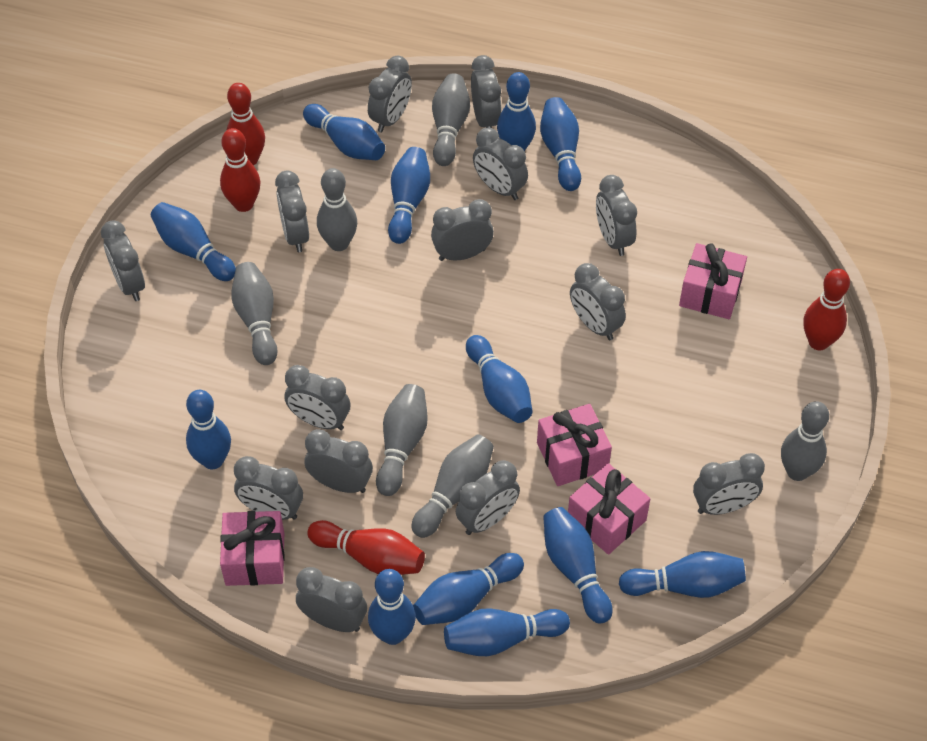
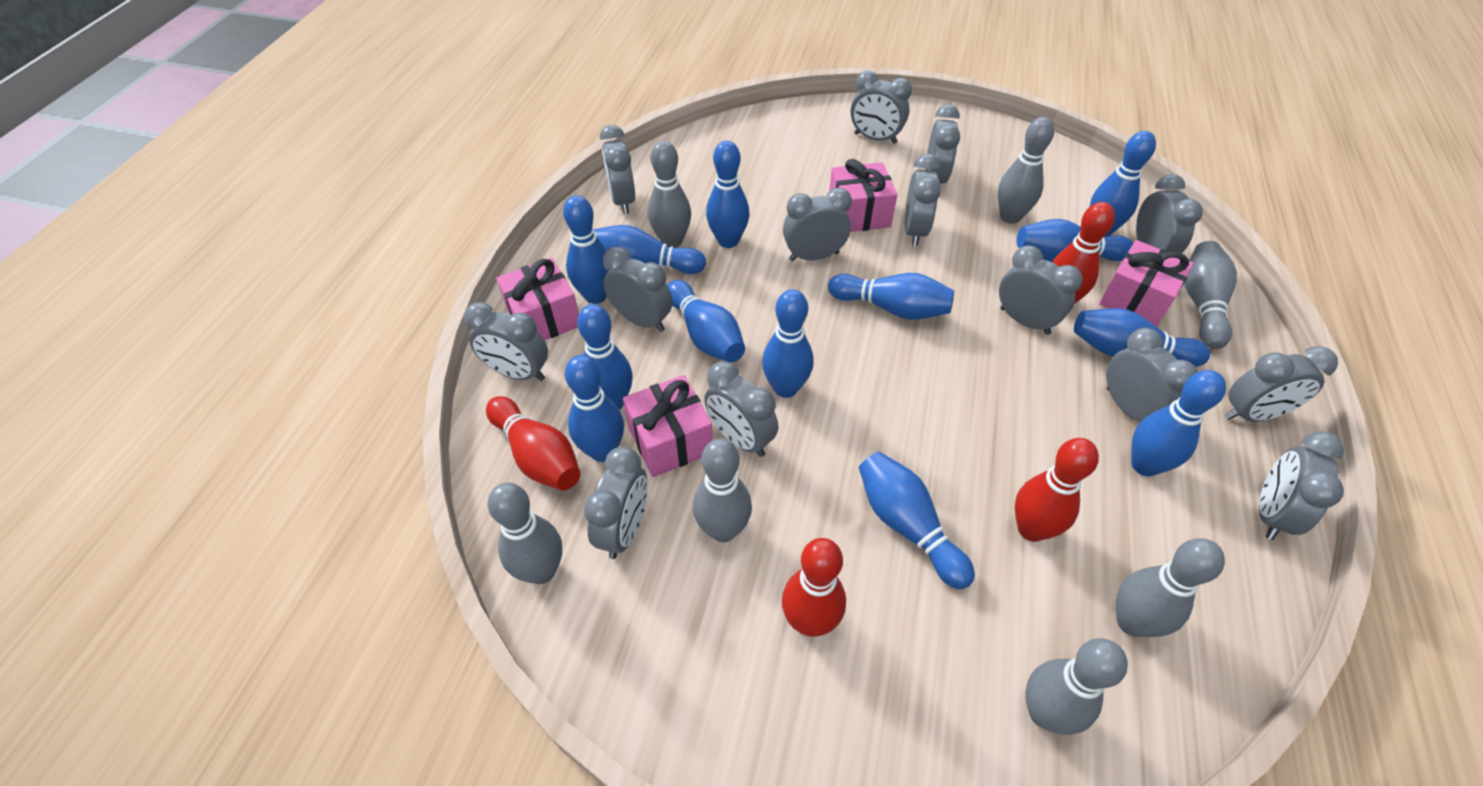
blue bowling pin: [151,202,236,281] [186,390,231,469] [303,104,385,160] [368,569,416,645] [388,147,430,244] [413,553,524,625] [444,608,570,656] [466,335,532,423] [497,72,536,151] [540,97,581,191] [543,507,613,624] [619,551,746,598] = 12 -> [563,195,609,304] [565,355,624,462] [577,304,633,410] [594,225,706,274] [667,280,745,363] [706,141,749,248] [762,289,814,398] [828,273,954,320] [859,452,975,589] [1016,219,1133,262] [1074,308,1210,367] [1090,131,1156,237] [1131,370,1226,476] = 13
grey bowling pin: [231,262,278,365] [317,168,357,251] [376,384,428,496] [411,434,494,538] [432,73,470,166] [781,401,829,481] = 6 -> [488,483,562,584] [648,141,691,248] [693,439,752,542] [998,117,1054,224] [1025,638,1128,735] [1116,538,1225,637] [1184,241,1237,349] = 7

